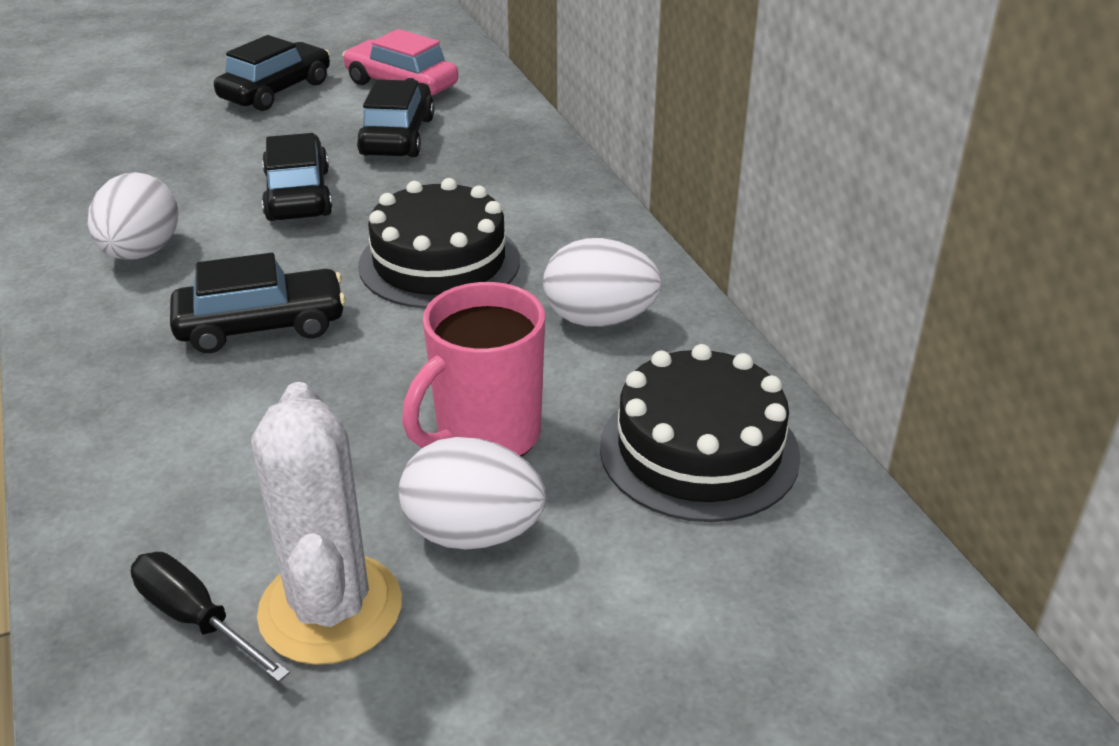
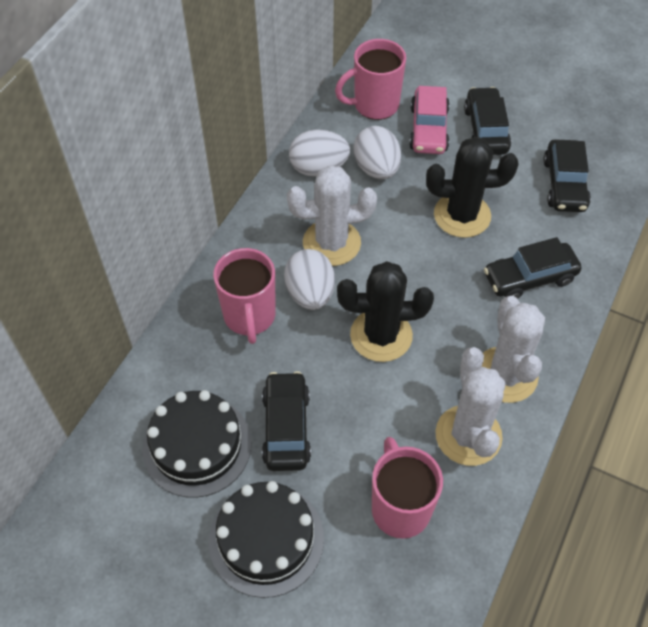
black cactus: none = 0 -> [337,261,434,362] [426,137,518,238] = 2
black screwdriver: [130,552,290,682] = 1 -> none = 0
pink mug: [402,282,545,457] = 1 -> [213,248,276,344] [335,39,406,120] [372,437,443,539] = 3
white cactus: [251,382,402,665] = 1 -> [287,165,377,266] [435,347,505,466] [482,296,545,403] = 3

